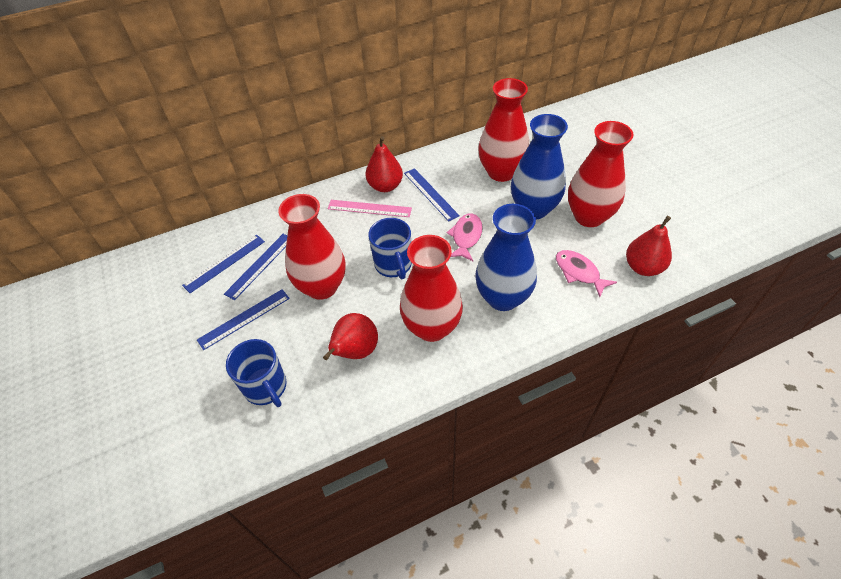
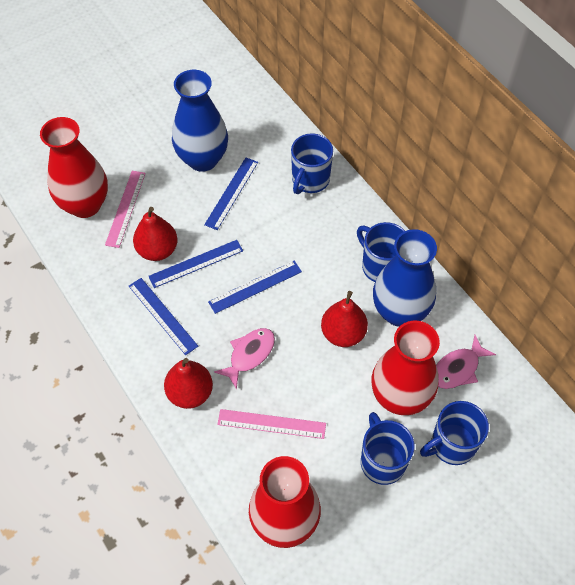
blue mug: [226,339,286,407] [368,218,412,279] = 2 -> [291,133,333,194] [357,222,405,282] [361,412,415,485] [420,401,489,465] = 4
pink ruler: [328,200,412,217] = 1 -> [105,171,146,248] [217,409,326,439] = 2
red vase: [278,194,346,300] [400,235,463,342] [478,78,529,182] [568,121,633,227] = 4 -> [40,117,108,218] [249,456,321,548] [372,321,440,415] = 3

